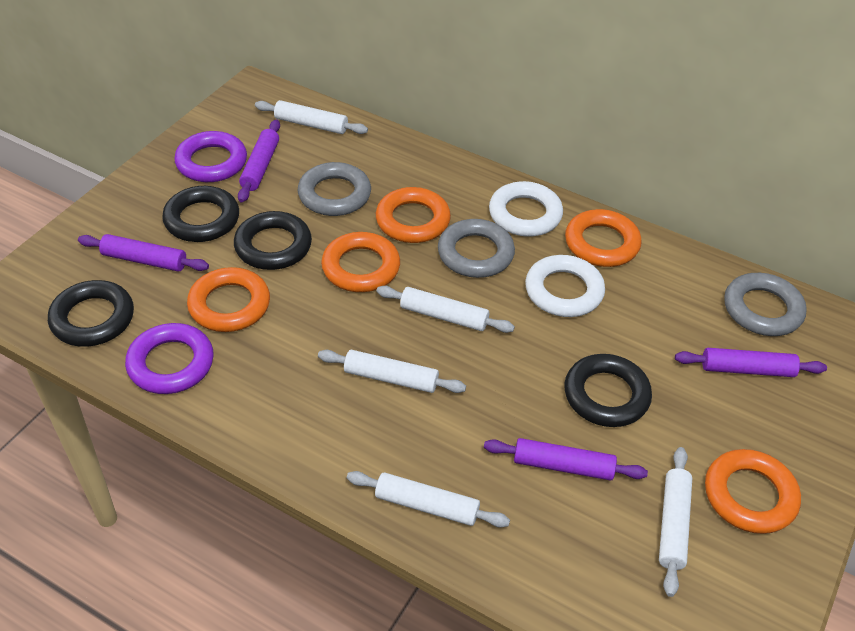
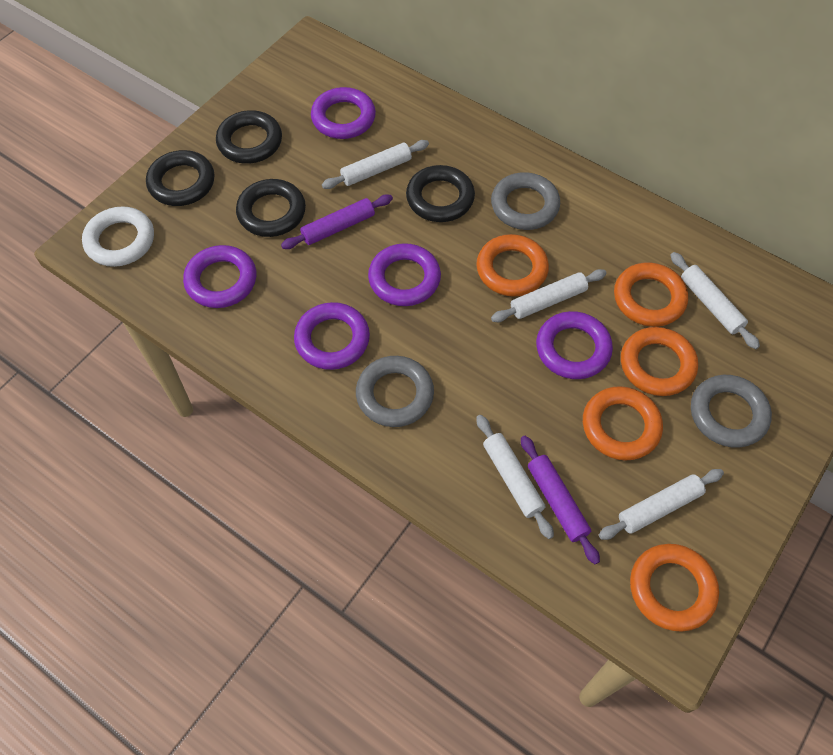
purple ring: [125,323,214,394] [174,131,247,182] = 2 -> [183,245,256,308] [294,302,370,370] [311,87,376,139] [368,243,441,306] [536,311,613,379] = 5
purple rolling pin: [78,234,209,272] [238,119,280,202] [484,438,648,481] [675,348,827,377] = 4 -> [281,194,393,249] [521,436,600,564] = 2
white ring: [489,181,563,237] [525,255,605,317] = 2 -> [82,206,154,267] = 1

